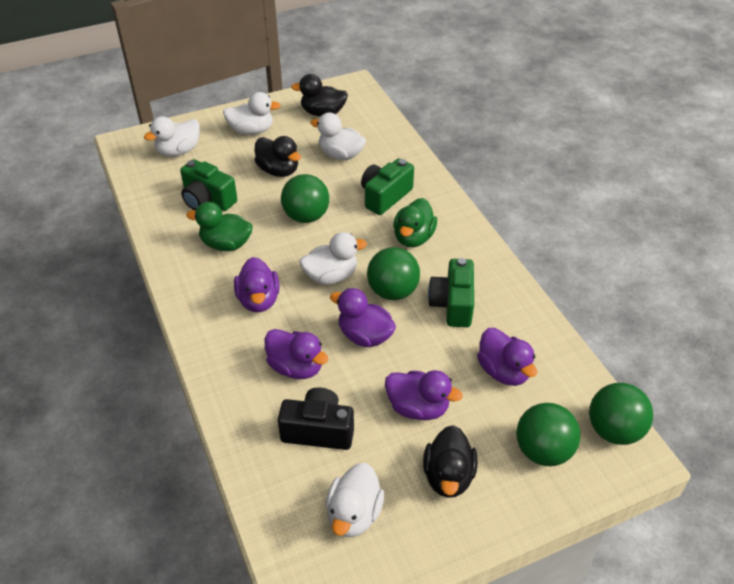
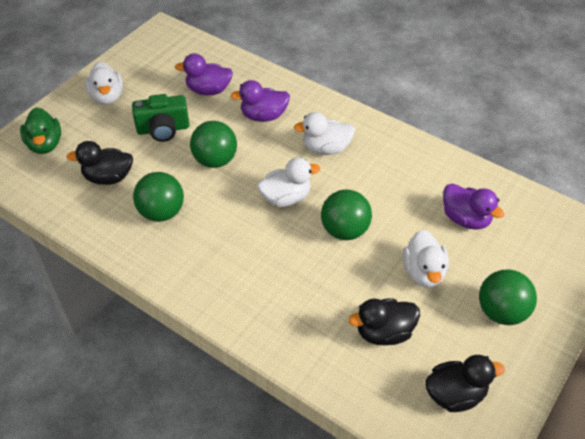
black camera: [278,387,354,450] = 1 -> none = 0
green camera: [180,159,237,211] [361,158,414,215] [428,258,474,327] = 3 -> [132,94,189,142] = 1
green duck: [186,202,253,251] [393,198,437,247] = 2 -> [20,108,61,154] = 1
purple duck: [234,257,280,312] [264,329,328,379] [330,288,396,347] [385,370,462,420] [477,328,537,386] = 5 -> [175,53,233,95] [231,80,290,122] [443,183,504,230] = 3
white duck: [144,116,200,157] [223,92,281,135] [300,232,367,285] [311,113,366,160] [326,463,385,537] = 5 -> [85,62,123,105] [257,158,320,207] [294,112,355,155] [403,230,449,288] = 4

